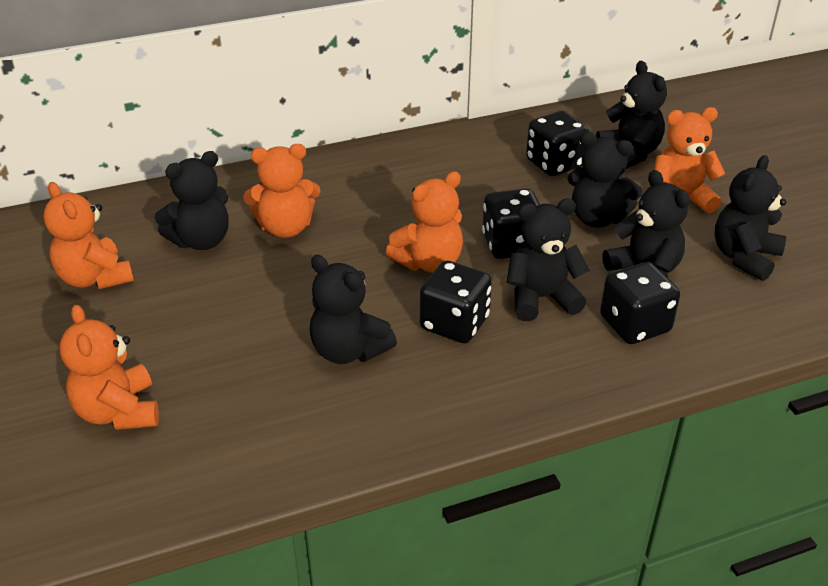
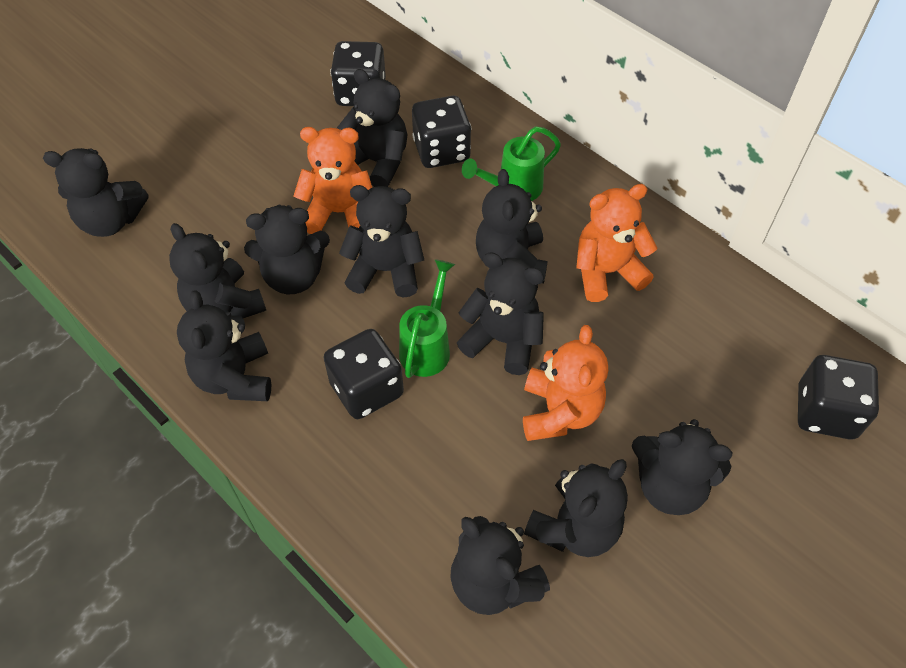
black teddy bear: [155,151,229,250] [310,255,397,364] [507,199,590,321] [567,132,642,228] [596,61,667,169] [603,170,690,278] [715,155,786,281] = 7 -> [43,148,148,237] [169,223,266,318] [177,290,271,401] [244,205,330,294] [337,69,407,187] [339,185,424,298] [450,516,550,615] [457,252,544,375] [476,169,548,283] [524,459,628,557] [632,419,733,515] = 11
green watering can: none = 0 -> [399,259,455,378] [462,126,561,201] = 2
orange teddy bear: [43,182,134,289] [60,305,159,430] [243,144,320,238] [386,171,463,273] [654,107,726,213] = 5 -> [294,127,372,234] [523,325,608,441] [576,184,657,302] = 3

